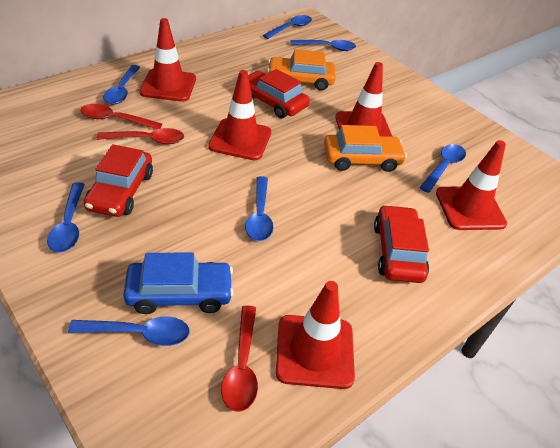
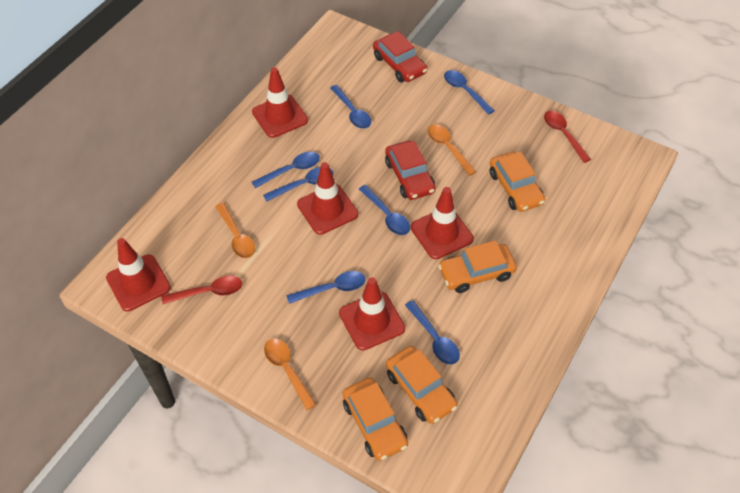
blue car: [123,253,234,314] = 1 -> none = 0
orange car: [267,49,336,91] [324,125,407,172] = 2 -> [343,377,408,461] [386,346,458,424] [438,240,517,293] [490,151,545,212] = 4
orange spoon: none = 0 -> [215,203,255,258] [264,339,316,410] [428,124,476,176] = 3
red car: [84,144,153,217] [248,69,310,118] [374,205,429,283] = 3 -> [373,31,427,82] [385,141,436,200] = 2
red spoon: [80,104,162,129] [97,128,184,144] [221,305,258,412] = 3 -> [162,275,242,304] [544,111,591,163] = 2

